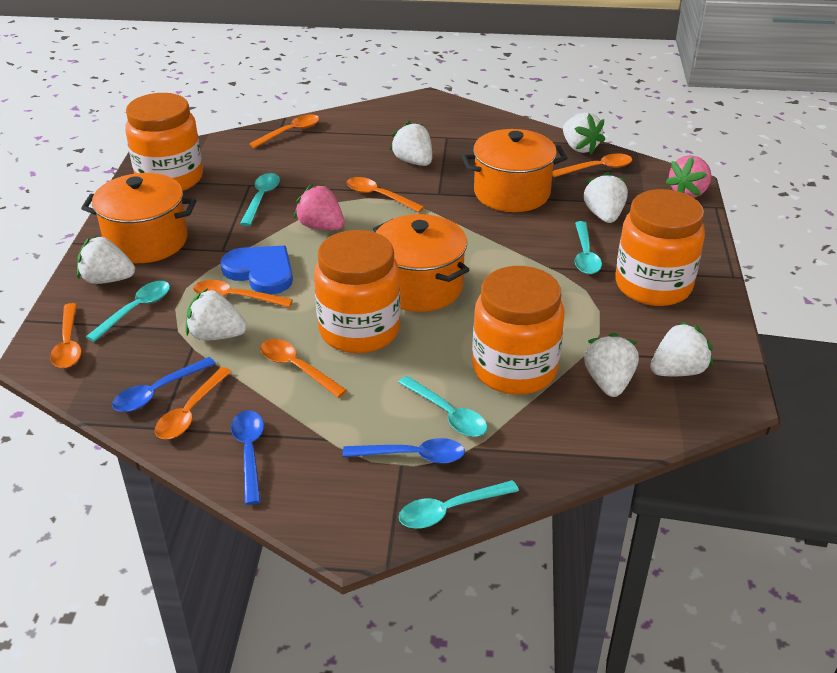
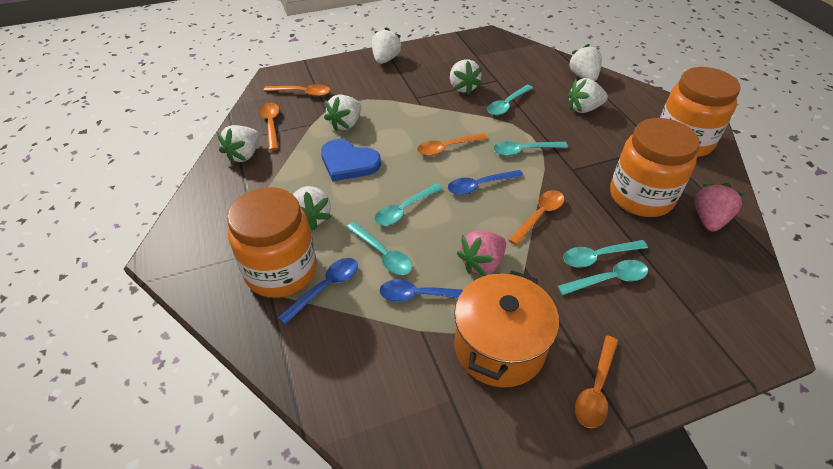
orange jar: [125,93,203,191] [314,230,401,353] [472,266,564,395] [615,189,705,306] = 4 -> [227,187,317,298] [610,118,700,217] [660,67,741,157] = 3
orange pot: [81,173,197,263] [373,214,469,312] [462,129,567,212] = 3 -> [454,270,559,388] = 1
orange spoon: [50,303,82,368] [155,367,232,439] [193,280,293,307] [249,114,319,148] [260,339,347,398] [347,177,424,212] [552,153,632,177] = 7 -> [259,102,279,150] [264,84,330,97] [417,133,488,156] [509,190,565,245] [575,335,618,428] = 5
turquoise spoon: [86,281,170,342] [240,173,280,226] [398,376,487,437] [399,480,519,529] [575,221,602,274] = 5 -> [346,222,412,275] [374,183,443,226] [487,85,533,115] [493,141,568,156] [557,260,648,295] [563,240,648,268] = 6

